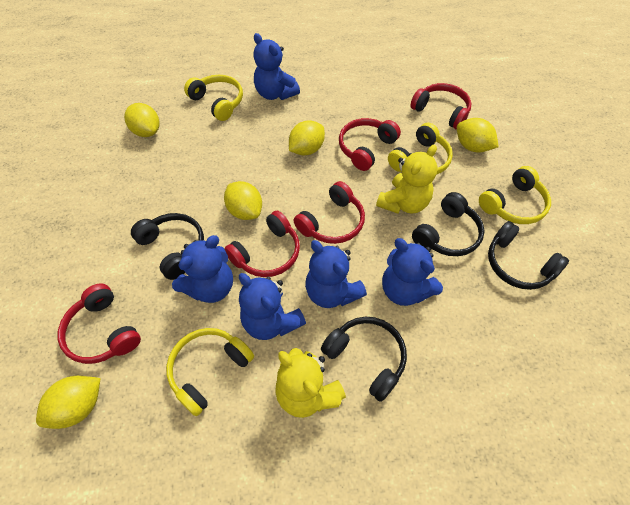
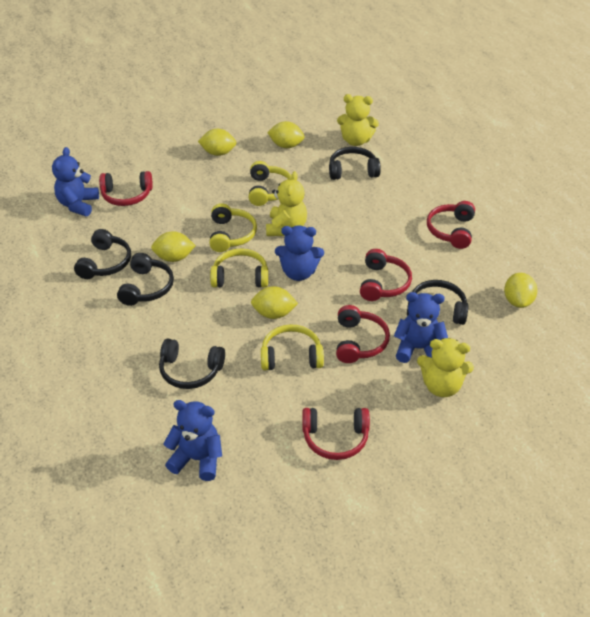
black headphones: [131,213,204,280] [321,317,407,402] [412,192,485,256] [488,221,569,290] = 4 -> [74,229,131,279] [117,253,174,306] [159,339,225,389] [329,147,381,180] [407,280,468,325] = 5
blue teddy bear: [172,235,233,303] [239,273,306,340] [253,33,300,100] [305,240,367,308] [382,238,443,306] = 5 -> [52,147,99,216] [164,400,222,481] [275,225,324,281] [394,292,448,363] = 4
yellow teddy bear: [275,348,346,418] [376,145,438,214] = 2 -> [266,171,307,236] [337,94,379,146] [417,338,474,397] = 3

